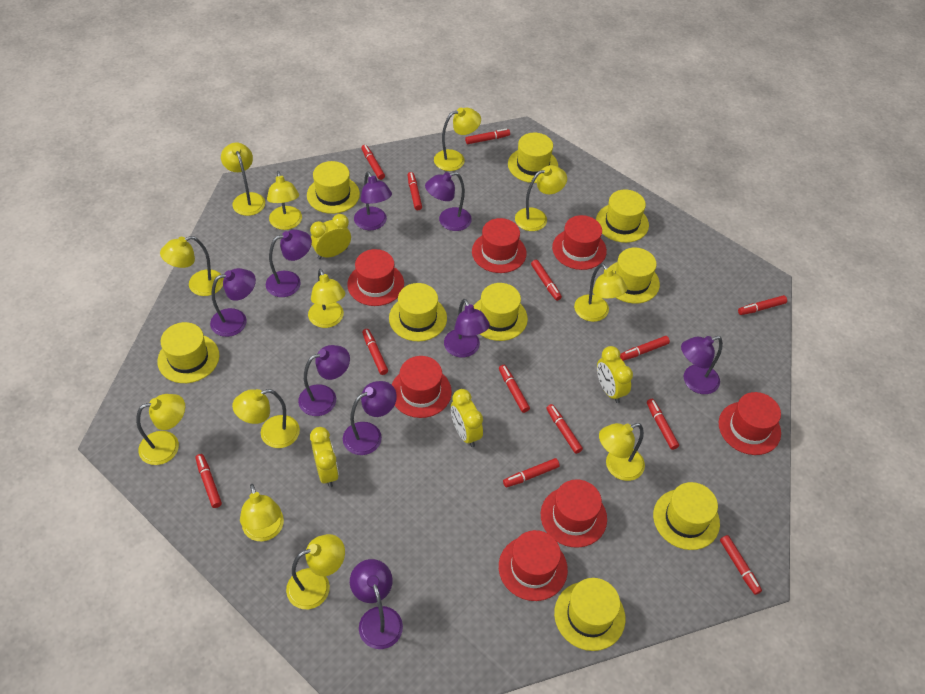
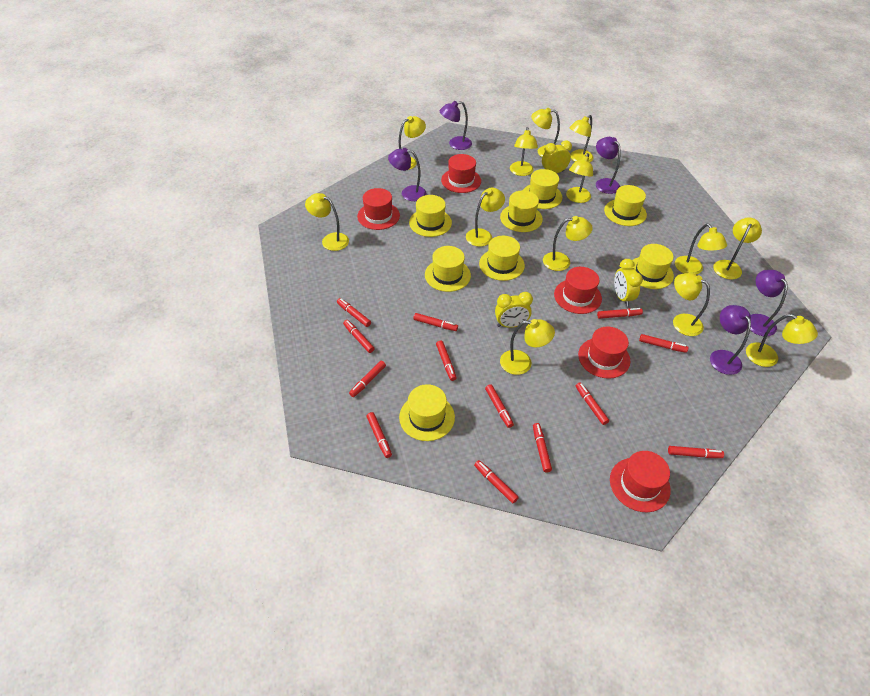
purple lamp: [210,268,256,337] [266,230,312,297] [298,345,350,416] [343,381,397,455] [350,559,403,649] [354,172,392,230] [425,172,472,231] [444,299,490,358] [681,336,723,394] = 9 -> [388,148,426,201] [439,101,472,150] [596,137,621,194] [710,305,751,375] [750,270,788,336] = 5
red hat: [347,249,404,306] [391,356,452,418] [472,218,527,273] [499,530,568,601] [541,479,607,548] [552,215,607,270] [719,392,781,455] = 7 -> [357,188,400,230] [441,154,481,193] [554,267,602,314] [578,327,630,379] [610,451,671,512] = 5
yellow clock: [310,214,351,259] [310,427,339,487] [451,389,483,447] [597,346,633,403] = 4 -> [495,292,533,328] [542,140,572,173] [614,259,643,306] = 3
yellow hat: [157,322,219,383] [307,161,360,214] [389,283,447,341] [474,283,528,341] [508,133,558,183] [554,578,625,651] [596,189,649,243] [609,248,660,304] [653,482,720,550] = 9 -> [399,384,455,441] [409,195,452,237] [425,246,471,292] [479,236,525,281] [500,190,543,232] [523,169,563,209] [604,185,647,226] [633,244,674,289] = 8
yellow lamp: [136,394,185,465] [160,236,224,296] [221,142,265,216] [232,389,300,448] [240,484,284,541] [267,171,302,230] [286,534,345,609] [308,269,345,328] [434,108,481,171] [515,165,567,231] [574,263,627,322] [599,423,645,481] = 12 -> [305,193,349,251] [399,116,426,170] [466,188,505,247] [500,319,555,375] [510,127,538,176] [531,108,560,157] [543,216,593,271] [566,153,593,203] [569,115,593,162] [673,273,710,336] [675,224,727,275] [713,217,762,279] [746,314,818,367] = 13

